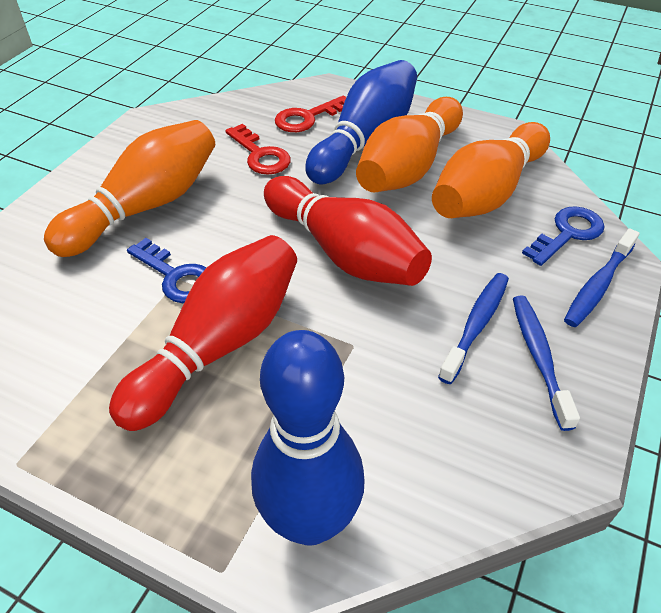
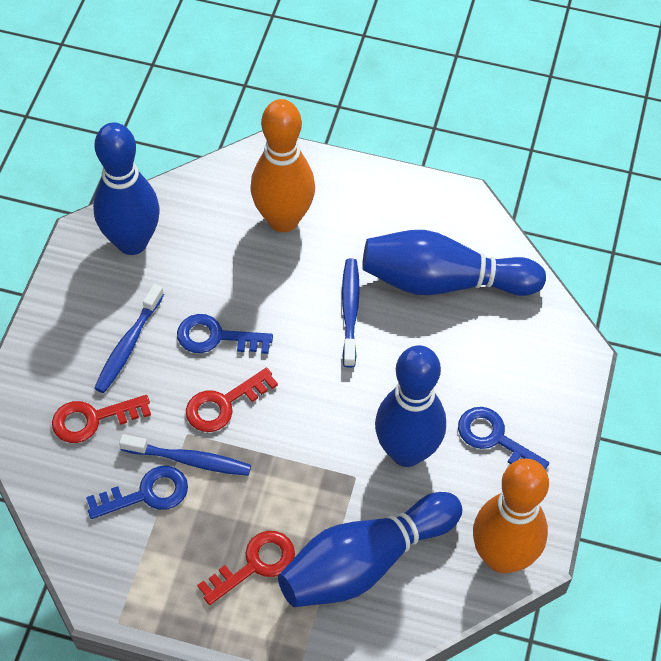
blue bowling pin: [251,330,365,546] [305,60,417,184] = 2 -> [93,122,160,255] [278,492,462,607] [362,230,546,296] [375,345,446,467] = 4
blue key: [127,238,206,303] [522,206,604,266] = 2 -> [86,466,188,519] [177,314,273,354] [458,407,549,470] = 3
orange bowling pin: [44,120,215,257] [356,97,463,192] [432,122,550,218] = 3 -> [250,99,315,232] [473,459,549,574] = 2
red bowling pin: [109,235,297,431] [264,176,432,286] = 2 -> none = 0
red key: [225,124,291,174] [275,96,346,132] = 2 -> [52,395,151,443] [186,368,278,432] [197,531,295,605] = 3

